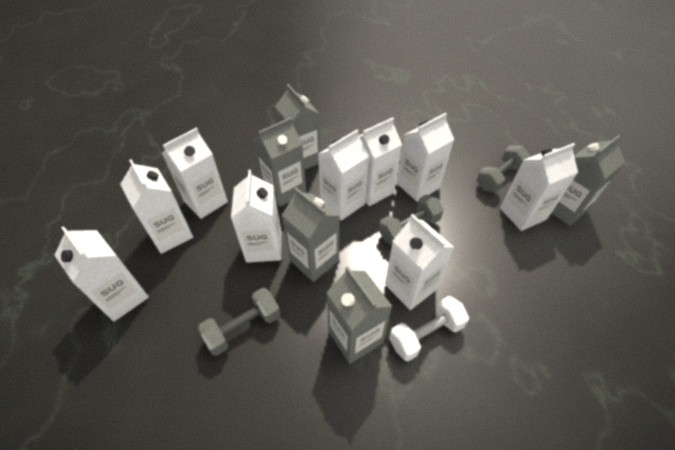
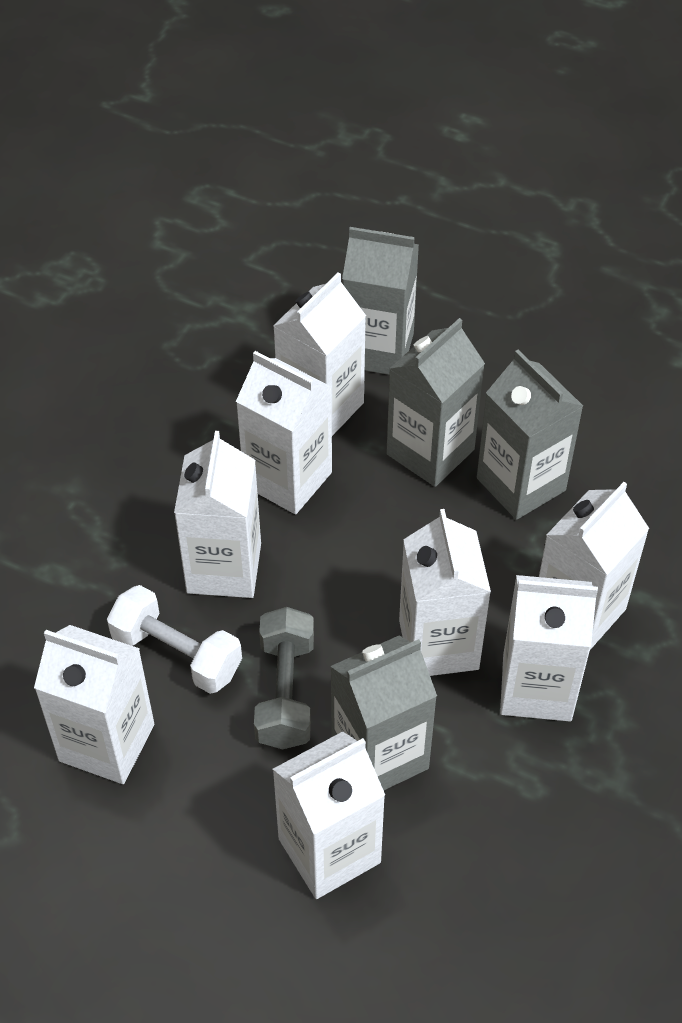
grey carton: [254,117,306,207] [275,84,321,170] [282,188,340,282] [326,267,392,364] [552,135,625,226] = 5 -> [330,636,437,790] [342,227,419,375] [386,318,485,487] [477,350,583,520] = 4
grey dumbbell: [198,288,281,356] [379,195,444,245] [476,145,531,193] = 3 -> [254,607,314,749] = 1
white carton: [55,226,149,322] [120,159,194,254] [162,128,228,219] [231,170,282,263] [318,130,369,221] [359,117,402,206] [385,214,454,310] [397,113,454,202] [500,143,578,231] = 9 -> [34,625,154,784] [174,431,261,598] [236,351,332,514] [273,272,366,436] [273,731,385,899] [399,509,491,676] [500,575,598,721] [539,482,649,650] = 8

